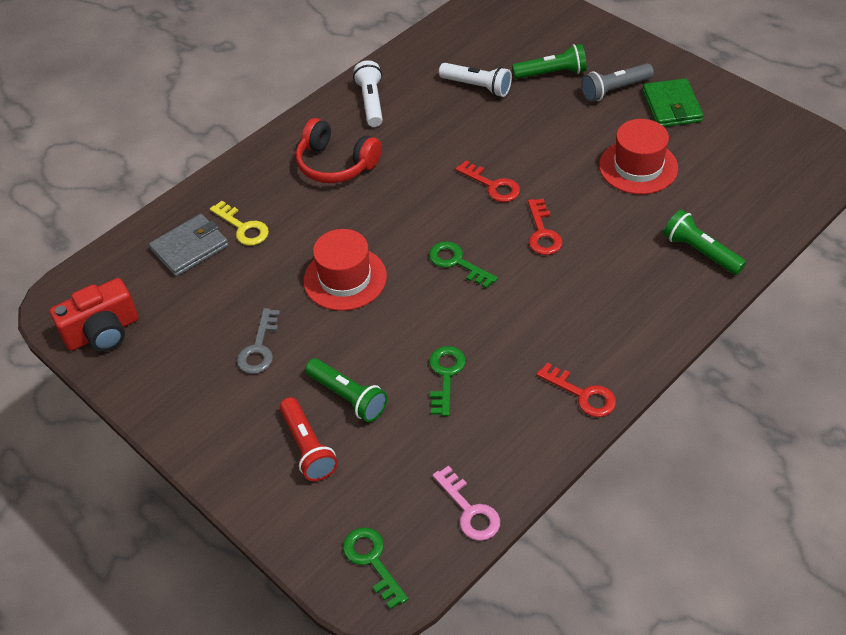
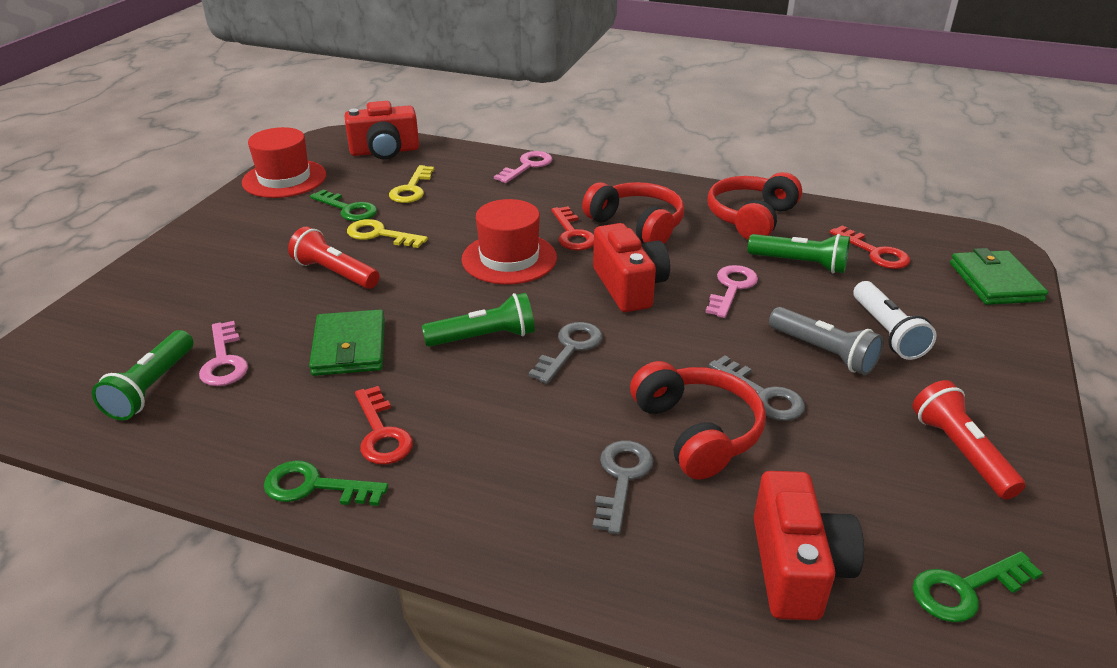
green wallet: [643,78,704,127] = 1 -> [309,309,385,376] [950,248,1048,305] = 2
grey key: [237,308,280,374] = 1 -> [529,322,603,384] [593,441,654,534] [709,355,805,421] = 3
grey wallet: [149,214,229,277] = 1 -> none = 0
pink key: [432,466,500,541] = 1 -> [199,321,248,386] [494,151,552,183] [705,265,758,318] = 3
red camera: [50,278,139,352] = 1 -> [345,101,419,159] [593,223,670,312] [753,471,864,620] = 3
red flashlight: [279,397,338,481] = 1 -> [288,227,379,289] [912,380,1026,499] = 2
red headphones: [296,118,382,183] = 1 -> [582,182,684,244] [630,361,766,480] [708,172,802,240] = 3
white flashlight: [353,60,383,127] [439,63,512,97] = 2 -> [853,281,937,360] = 1
yellow key: [210,201,269,246] = 1 -> [347,219,428,248] [389,165,434,203] = 2

